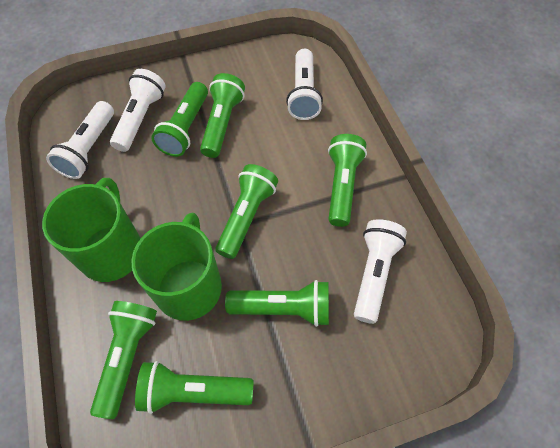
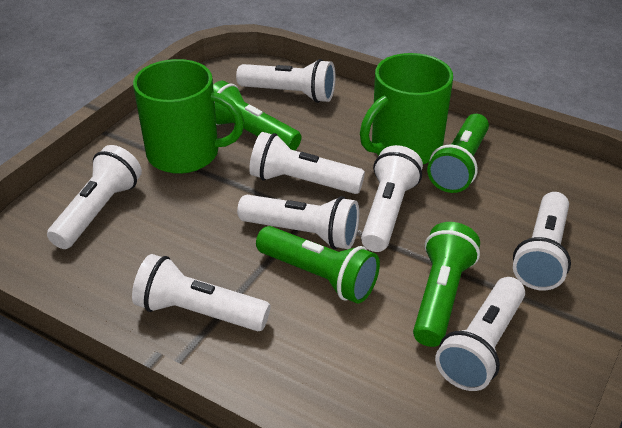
green flashlight: [90,301,157,419] [135,361,253,414] [151,82,208,157] [200,73,245,158] [215,164,278,259] [225,280,329,327] [328,134,367,227] = 7 -> [213,81,301,150] [256,226,380,303] [413,222,480,347] [427,114,489,193] = 4
white flashlight: [46,101,114,179] [110,69,165,152] [286,49,323,120] [354,219,407,324] = 4 -> [47,145,142,249] [132,254,270,331] [236,59,336,103] [237,195,359,249] [249,132,365,194] [361,145,423,252] [435,277,525,391] [513,192,571,290] = 8

